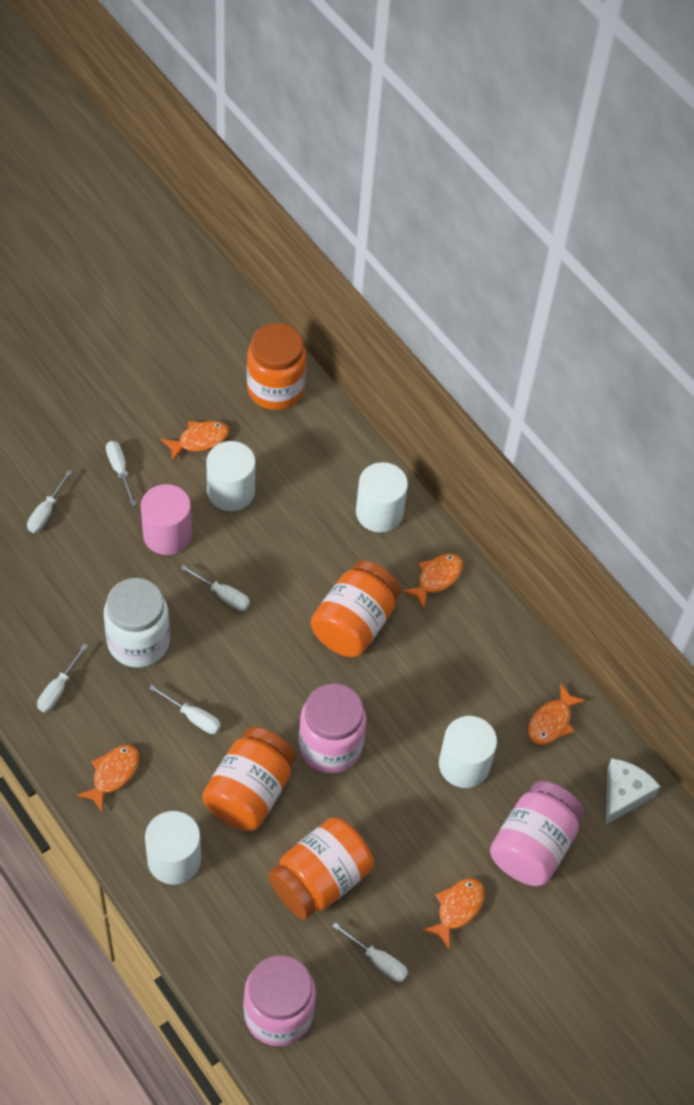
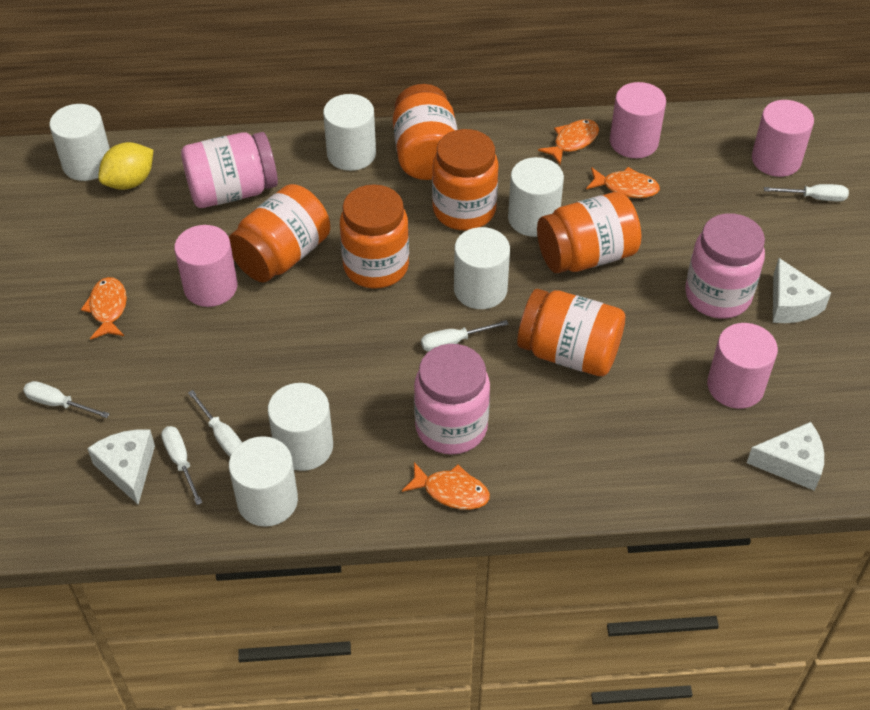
orange fish: [77,745,139,811] [161,421,229,462] [402,554,463,608] [422,878,484,949] [528,684,586,745] = 5 -> [81,277,127,340] [402,462,490,510] [538,119,599,164] [586,167,660,198] = 4
orange jar: [202,727,296,831] [247,323,306,410] [268,817,374,920] [311,560,401,657] = 4 -> [229,184,330,282] [340,184,409,288] [393,84,458,180] [432,129,499,230] [517,289,625,376] [537,192,641,273] = 6
pink cylinder: [141,484,192,555] = 1 -> [174,225,237,307] [610,82,666,158] [707,323,778,409] [752,100,814,177] = 4
white cheese: [606,758,661,825] = 1 -> [87,429,155,505] [747,422,824,491] [773,258,831,323] = 3
white cylinder: [145,811,201,885] [207,441,256,511] [356,462,408,532] [439,716,497,788] = 4 -> [49,104,110,181] [229,436,298,527] [268,383,333,471] [323,94,376,171] [454,227,510,309] [508,157,564,237] = 6
white jar: [104,578,170,668] = 1 -> none = 0
white screwdriver: [27,470,72,533] [37,644,88,712] [106,441,137,506] [149,685,221,734] [180,565,250,611] [332,922,408,982] = 6 -> [23,381,110,418] [161,426,202,505] [188,390,242,457] [421,320,509,352] [764,184,849,201] = 5
yellow lemon: none = 0 -> [98,142,153,190] = 1

